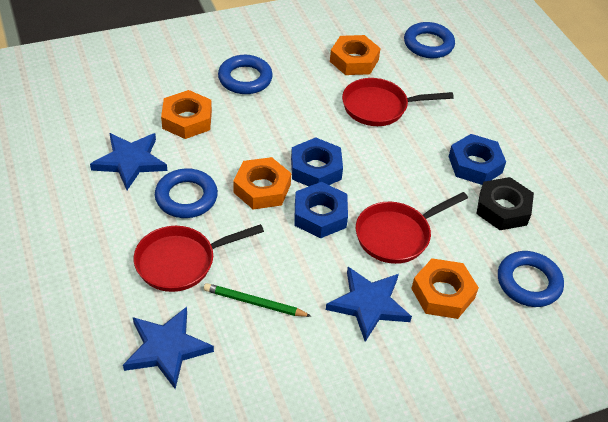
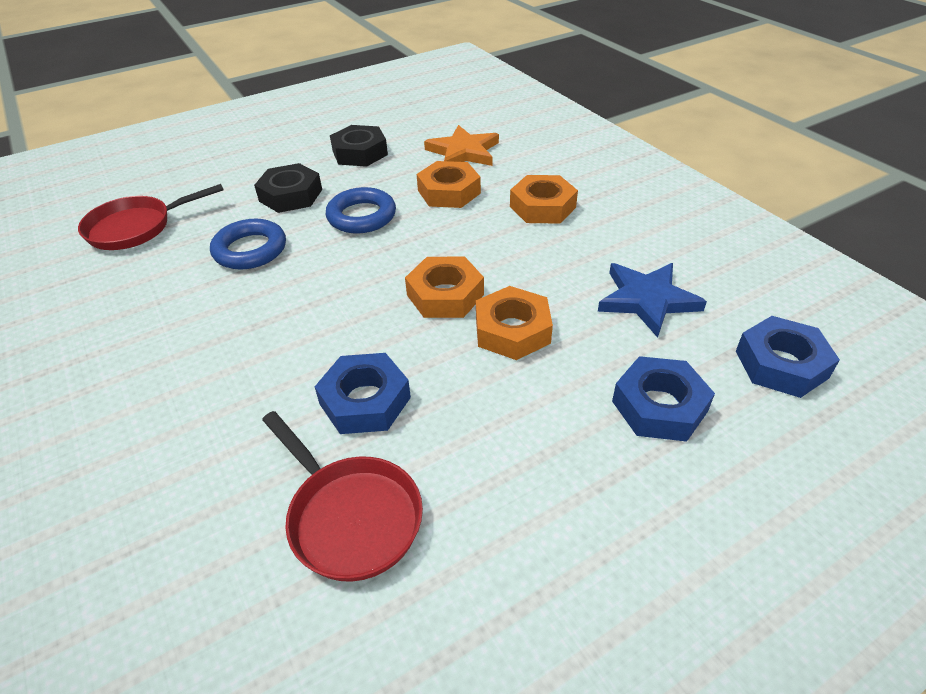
black nut: [476,177,534,230] = 1 -> [254,163,322,213] [330,125,388,167] = 2
blue ring: [155,168,218,218] [218,55,273,94] [404,22,455,58] [498,251,564,307] = 4 -> [210,219,286,270] [326,187,396,233] = 2
blue star: [90,133,167,190] [123,307,214,389] [326,267,412,342] = 3 -> [598,263,707,338] = 1
green pencil: [204,283,311,317] = 1 -> none = 0
orange star: none = 0 -> [424,125,499,166] = 1
red pan: [134,224,264,292] [342,78,454,126] [356,192,468,264] = 3 -> [78,184,224,250] [262,411,423,582] = 2

